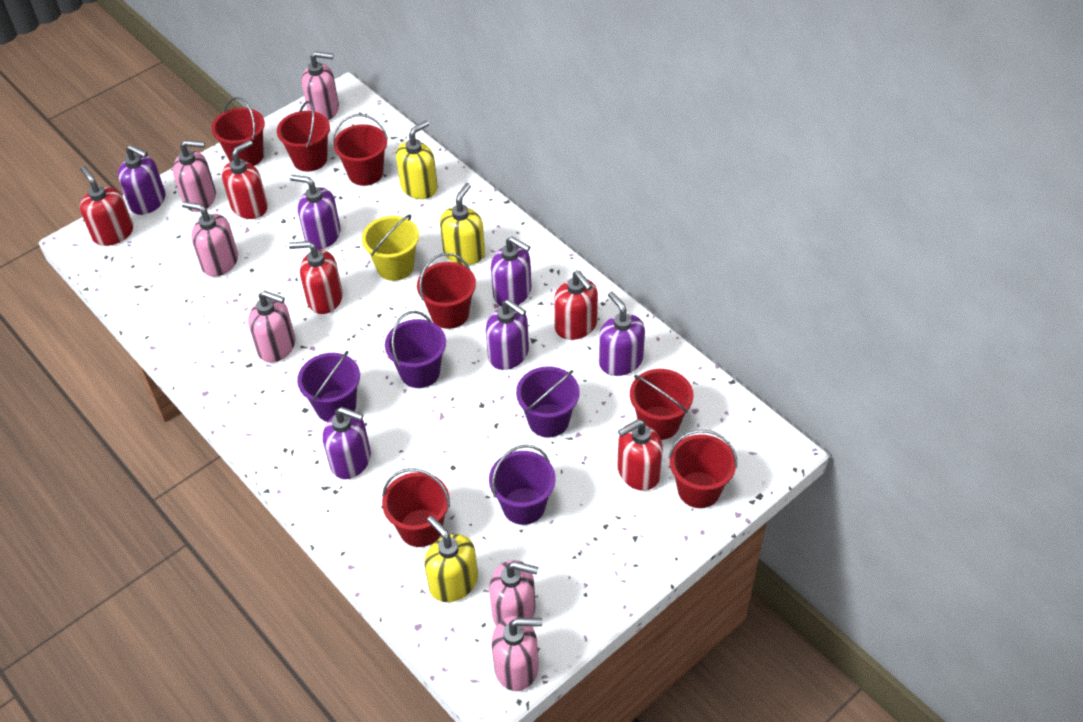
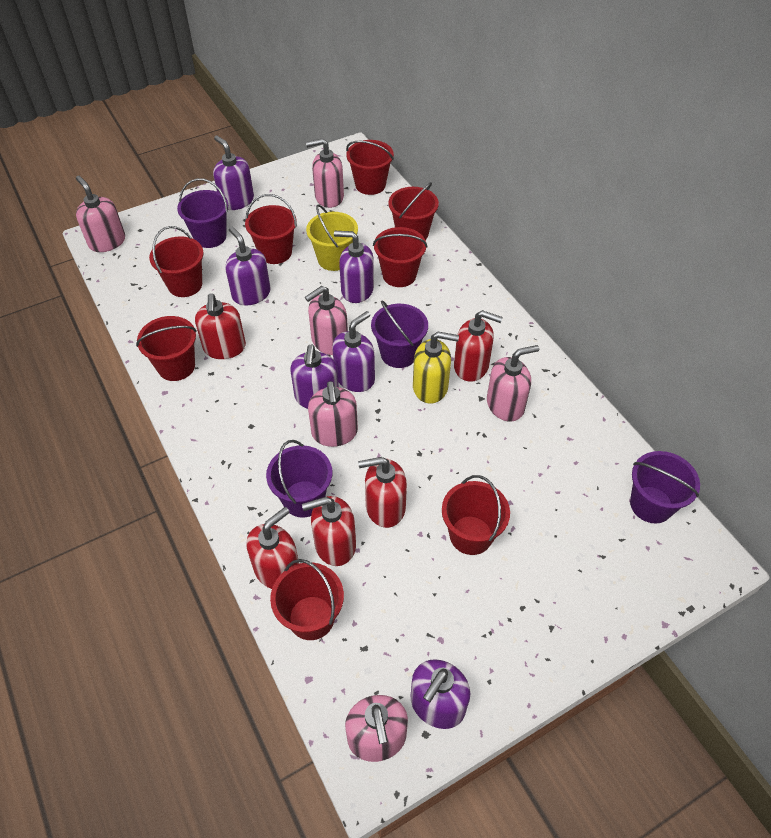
red bucket: [211,97,265,166] [277,101,330,171] [332,114,388,186] [382,468,450,547] [417,253,476,329] [630,369,693,440] [669,430,737,508] = 7 -> [136,316,197,381] [149,226,204,297] [245,194,297,264] [270,559,344,640] [346,140,394,195] [373,227,427,287] [388,182,439,240] [442,475,510,555] = 8
yellow soap dispenser: [396,121,438,199] [424,516,478,602] [440,183,485,265] = 3 -> [413,332,459,404] = 1

